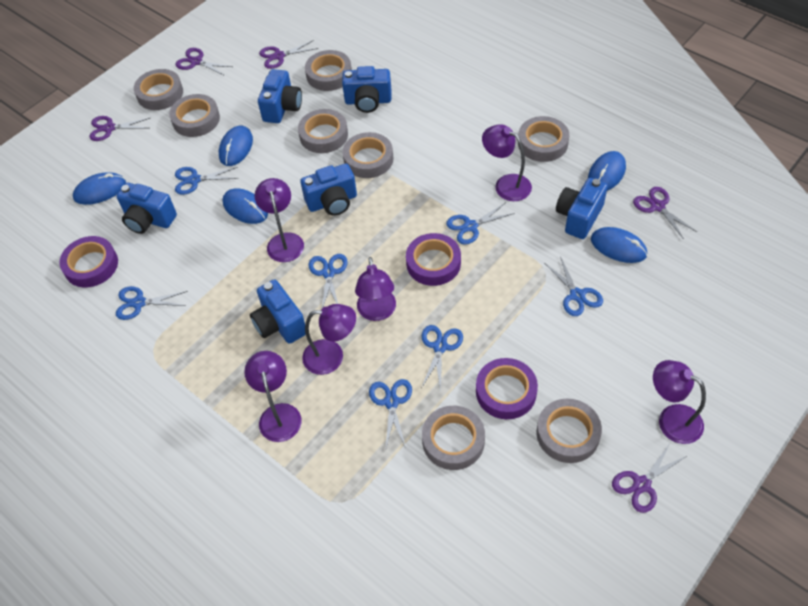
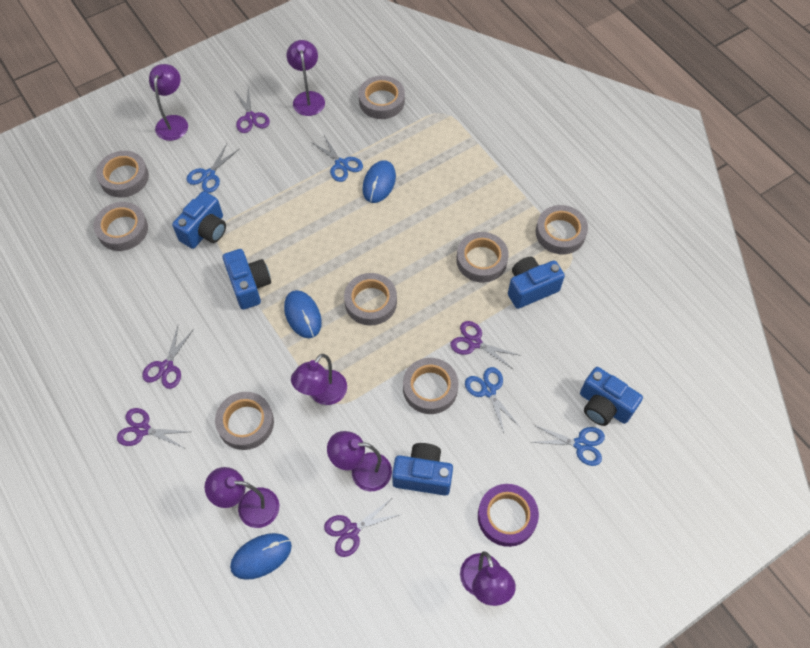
blue camera: [117,183,177,234] [250,279,306,344] [258,69,302,123] [300,164,357,216] [342,66,392,113] [556,178,608,239] = 6 -> [172,191,226,249] [223,249,271,310] [392,443,453,496] [508,257,565,309] [580,367,643,426] = 5
blue mouse: [73,172,126,205] [219,126,253,166] [223,188,268,224] [588,151,626,191] [591,227,647,263] = 5 -> [230,533,292,580] [284,290,322,338] [362,160,396,203] = 3
blue scissors: [116,286,188,320] [175,167,238,195] [309,254,347,308] [369,379,412,448] [421,325,463,392] [446,202,515,245] [544,256,603,316] = 7 -> [187,144,239,193] [311,135,363,182] [465,367,520,433] [530,425,605,466] = 4
purple tape: [59,236,118,287] [406,233,461,286] [476,358,538,419] = 3 -> [478,484,539,547] = 1

